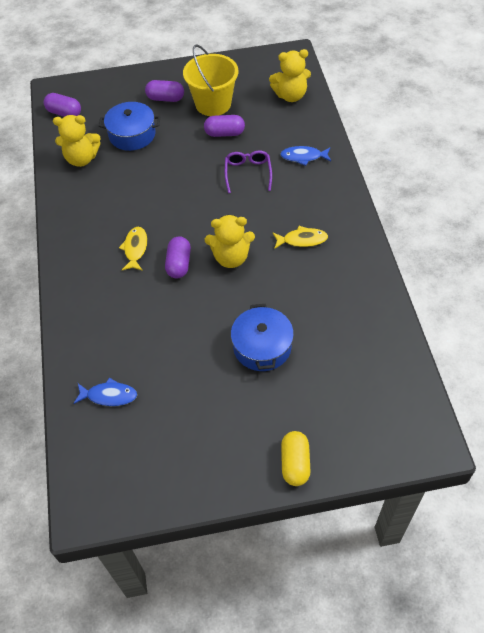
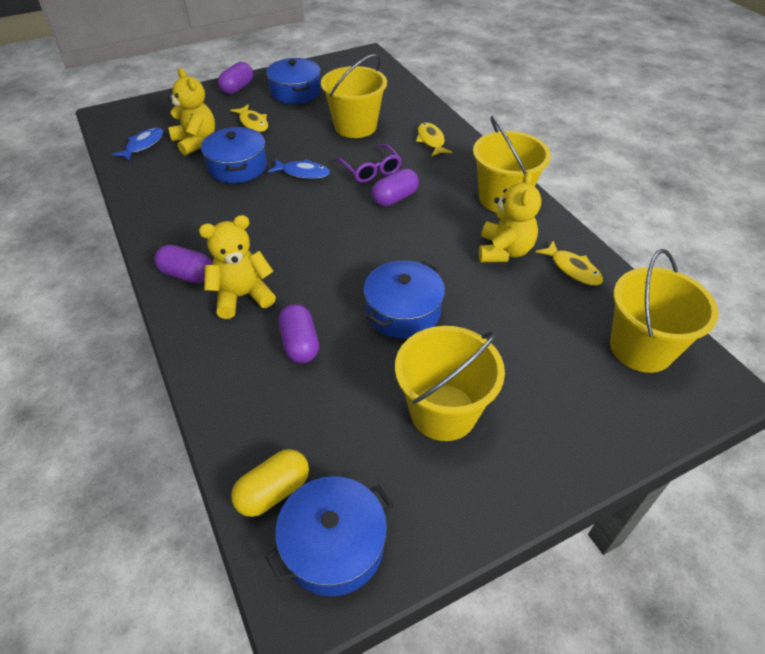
blue pot: [99,102,160,151] [231,304,294,371] = 2 -> [201,127,267,183] [266,58,321,104] [266,476,394,597] [364,261,445,339] = 4
yellow bucket: [183,44,238,116] = 1 -> [321,54,387,138] [395,326,505,441] [473,116,551,212] [610,249,719,373] = 4
yellow fish: [119,227,147,271] [273,226,328,249] = 2 -> [230,104,268,132] [416,122,453,156] [535,241,603,286] = 3

